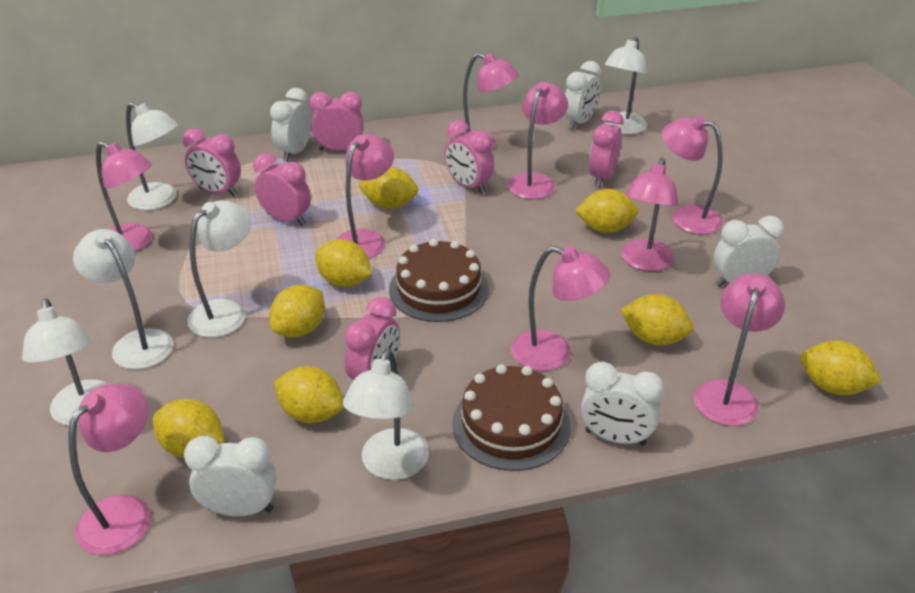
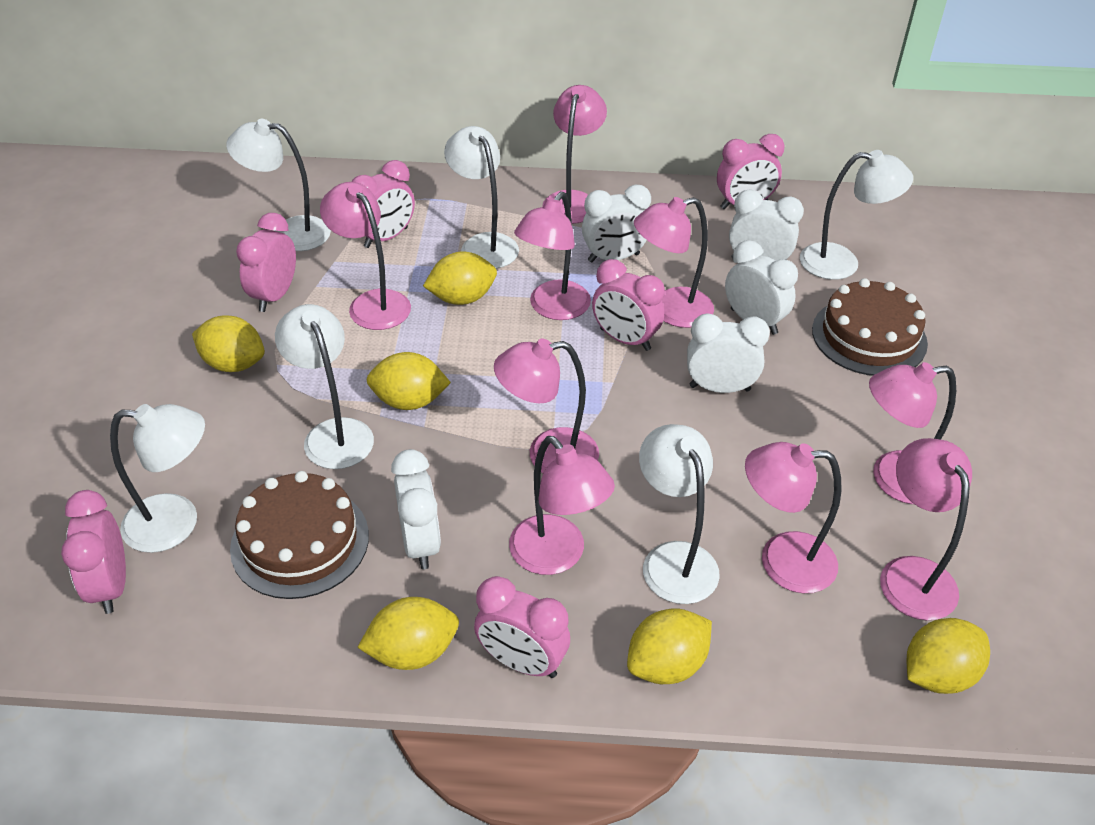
yellow lemon: [153,399,224,458] [269,284,325,337] [274,366,343,423] [315,239,372,287] [358,167,418,209] [575,189,638,233] [621,294,693,345] [800,340,882,395] = 8 -> [192,315,265,372] [357,597,459,670] [366,352,451,410] [423,252,497,305] [627,608,712,684] [907,618,990,694] = 6

